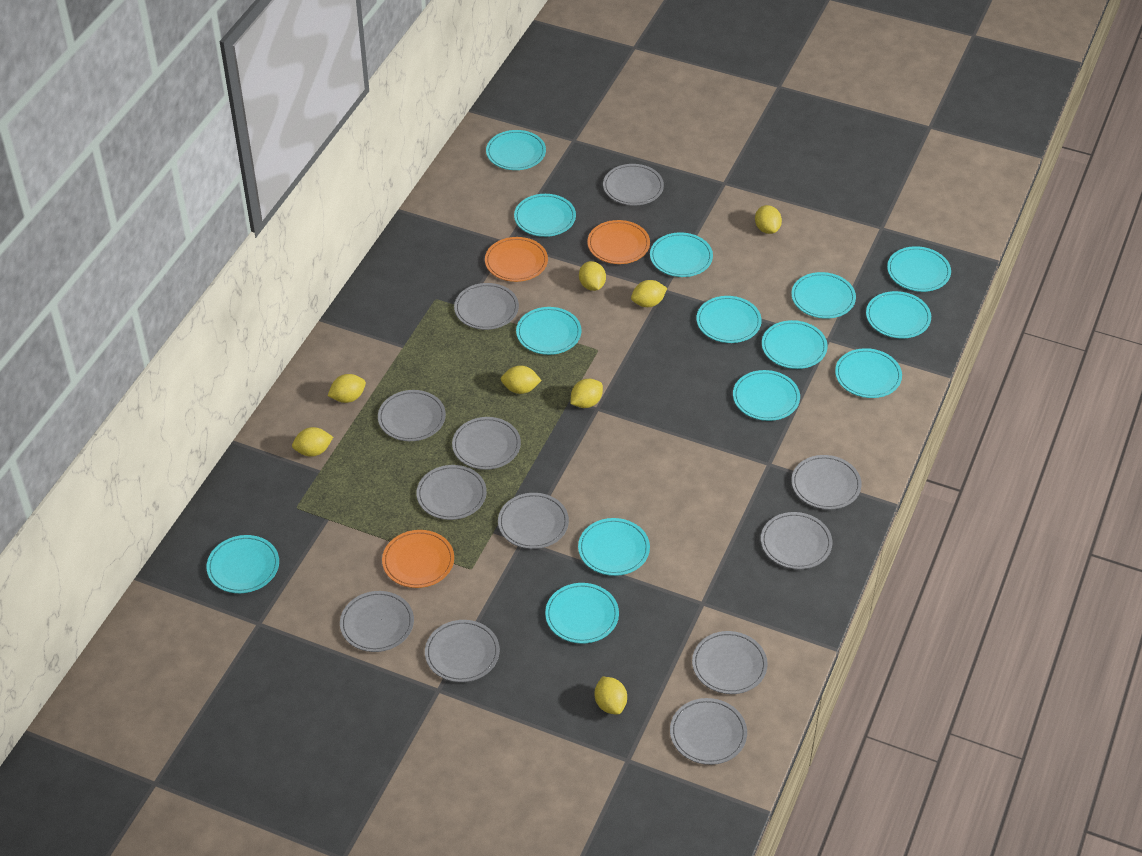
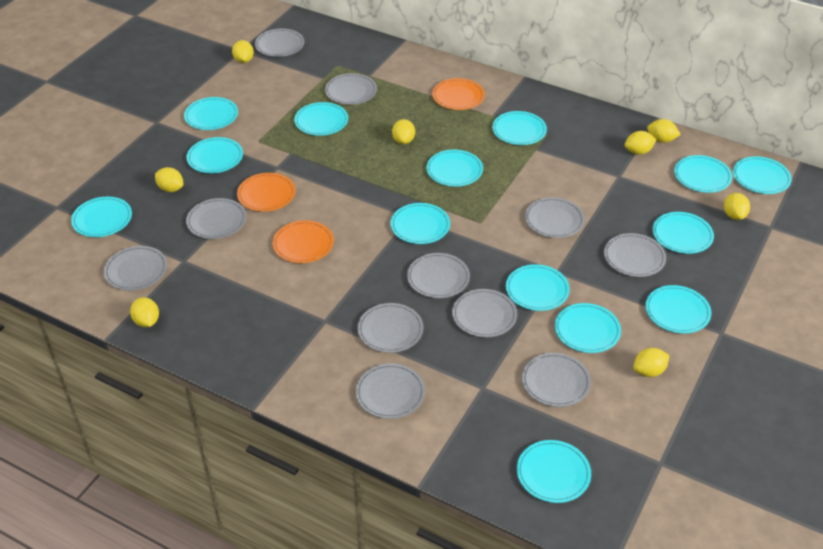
grey plate: [340,591,414,652] [378,390,446,441] [416,465,487,520] [425,620,500,682] [452,417,521,470] [454,283,519,330] [498,493,569,549] [603,164,664,206] [670,698,747,765] [692,631,768,694] [761,512,832,569] [791,455,862,510] = 12 -> [104,246,167,291] [186,198,246,239] [255,29,304,57] [325,73,377,105] [356,363,425,419] [357,303,423,353] [407,253,470,298] [452,289,517,337] [522,353,591,407] [525,197,585,238] [604,233,666,277] = 11

